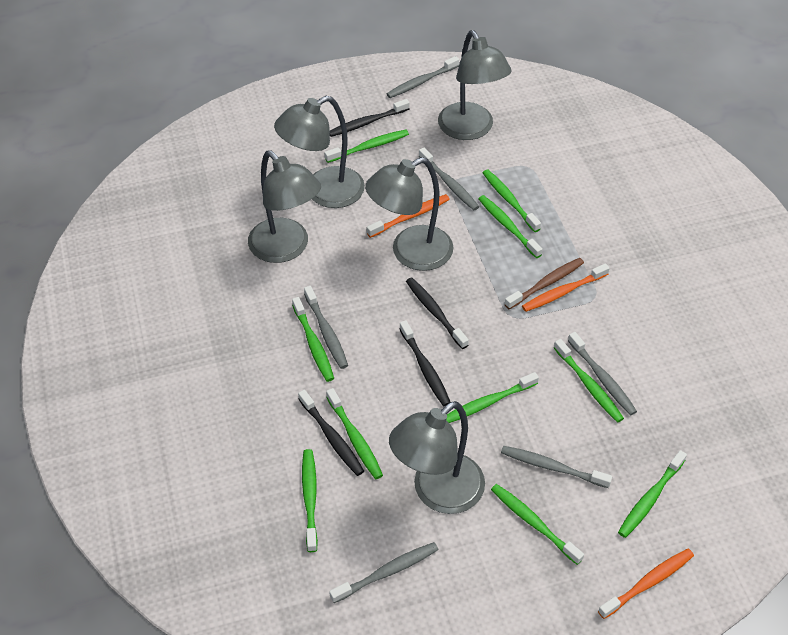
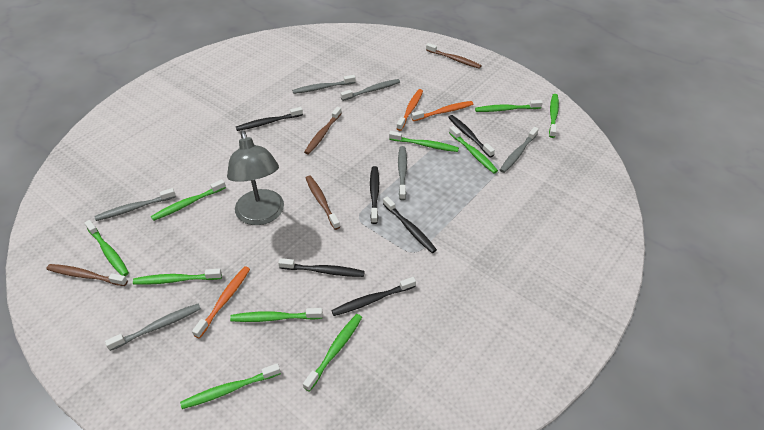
black toothbrush: [298,390,364,476] [330,99,410,137] [399,320,450,406] [406,277,469,349] = 4 -> [236,107,303,131] [278,258,365,277] [331,277,416,316] [370,166,379,224] [383,196,437,253] [448,115,495,157] = 6
brown toothbrush: [505,258,584,309] = 1 -> [46,264,128,286] [304,107,342,154] [306,176,340,230] [426,43,482,69] = 4
grey lamp: [248,151,321,263] [274,96,365,208] [365,157,454,271] [389,401,485,514] [438,30,512,140] = 5 -> [227,130,284,225] = 1

